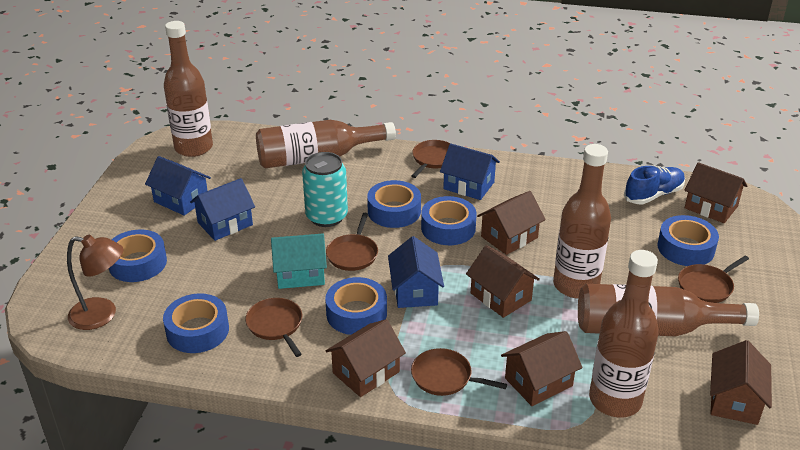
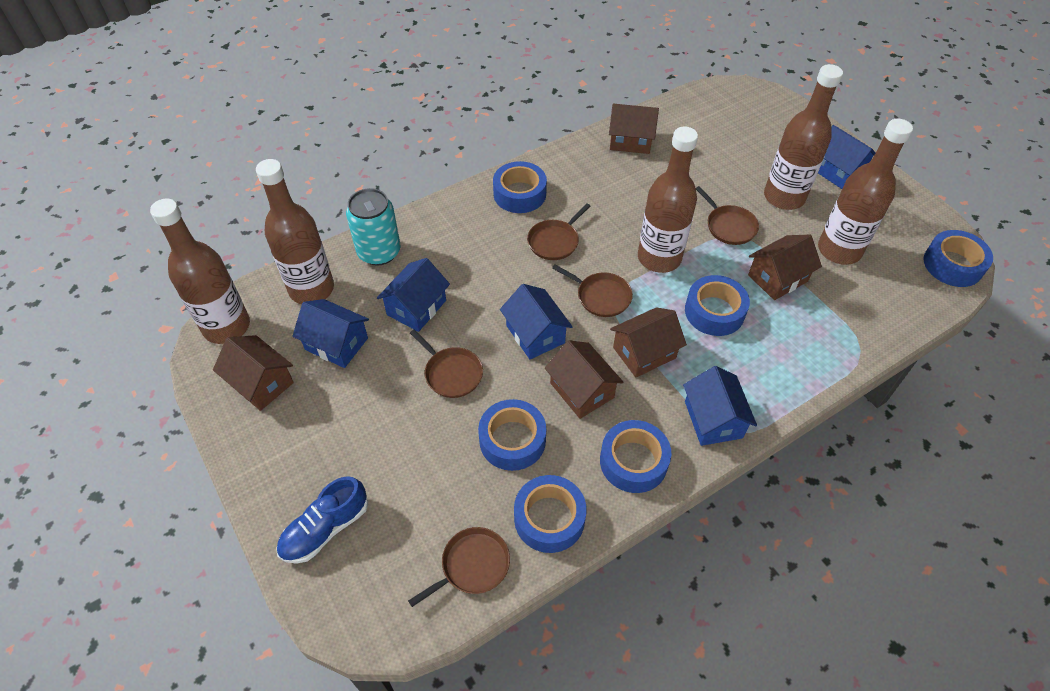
blue house: [145,156,211,216] [190,178,255,241] [388,236,444,308] [440,143,500,200] = 4 -> [292,299,369,368] [377,258,450,332] [500,284,573,359] [683,366,757,446] [818,125,875,189] = 5
brown house: [326,319,406,397] [466,245,540,318] [477,191,546,255] [501,331,582,406] [684,162,747,223] [710,340,772,425] = 6 -> [213,335,294,411] [545,340,623,419] [609,104,659,154] [610,307,687,378] [748,235,822,300] = 5
brown lamp: [67,235,124,330] = 1 -> none = 0
turquoise house: [271,234,327,289] = 1 -> none = 0

